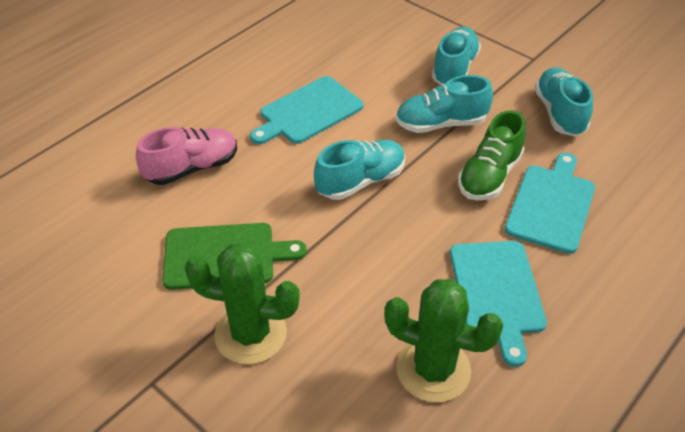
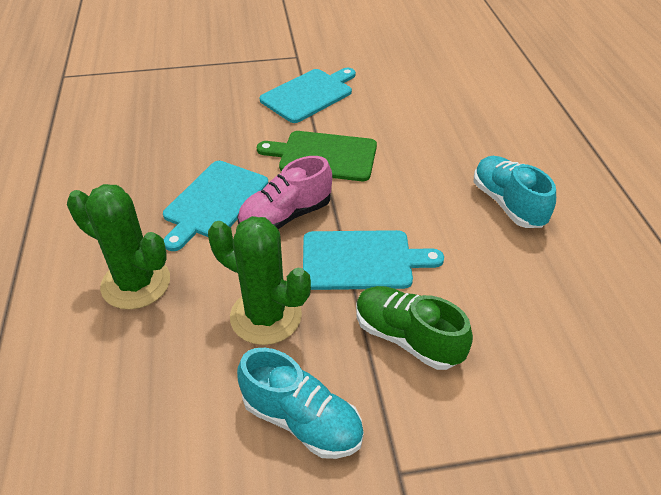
turquoise shoe: [314,140,405,200] [396,75,493,133] [432,27,481,85] [535,67,593,136] = 4 -> [237,348,364,459] [474,156,556,228] = 2

